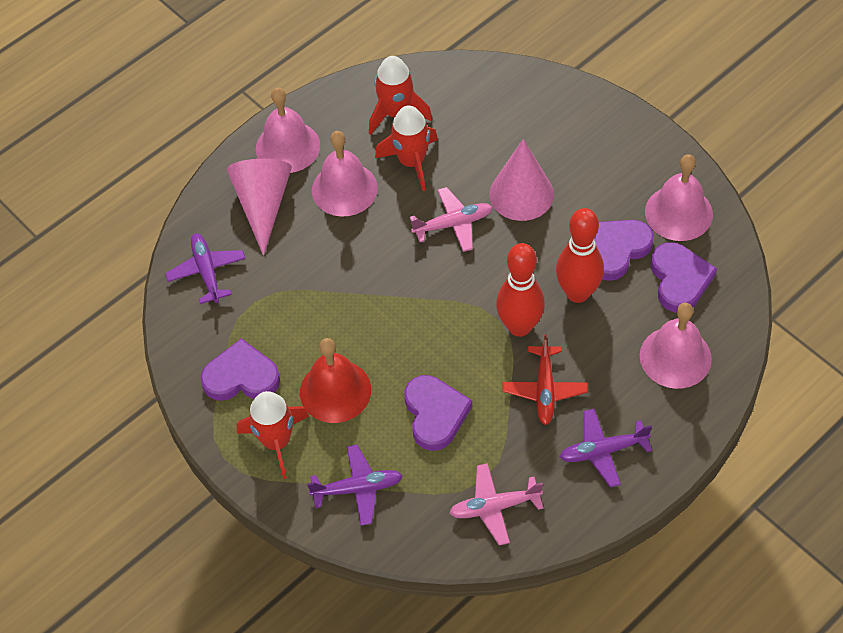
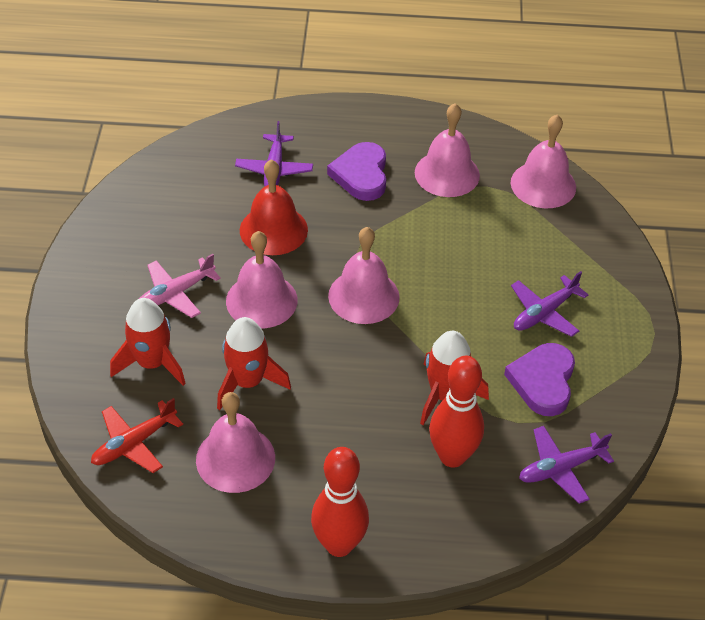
pink bell: [256,88,320,173] [312,131,378,217] [640,303,712,389] [645,154,713,241] = 4 -> [196,392,275,493] [226,231,298,328] [328,227,400,324] [415,103,480,197] [511,115,576,208] = 5
pink cone: [227,159,292,256] [489,139,554,221] = 2 -> none = 0
pink plane: [410,187,493,252] [449,463,544,545] = 2 -> [139,254,221,318] = 1
purple heart: [200,338,280,401] [404,375,472,451] [594,220,654,281] [651,242,717,312] = 4 -> [327,142,386,201] [504,343,575,416] = 2

